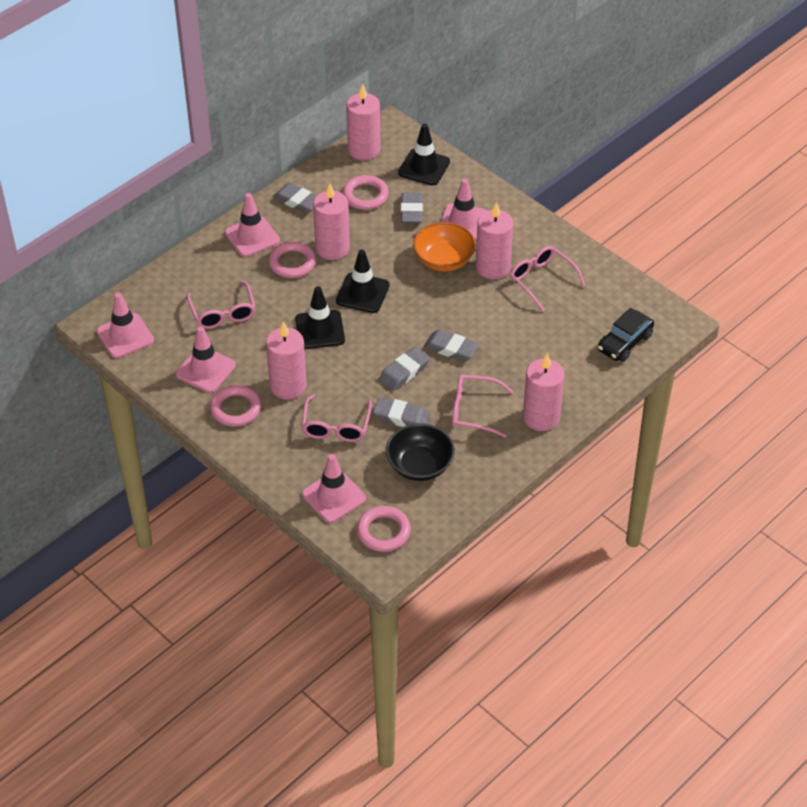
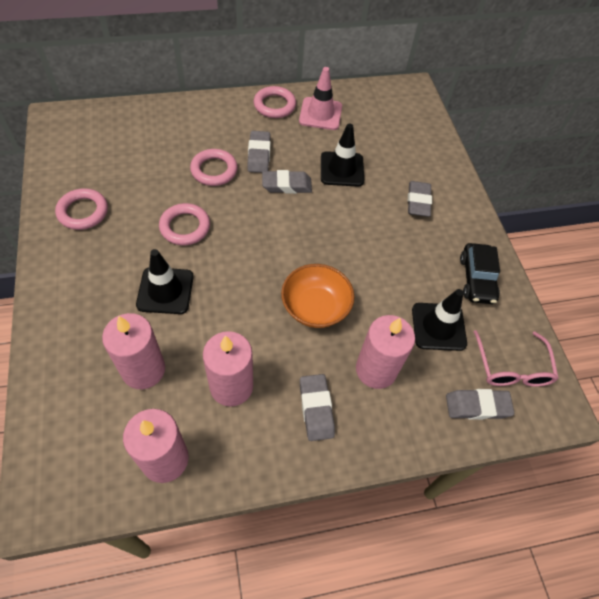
black bowl: [386,423,455,481] = 1 -> none = 0
pink candle: [266,321,307,399] [313,183,350,260] [346,84,381,160] [476,202,513,280] [523,353,565,431] = 5 -> [102,313,165,389] [123,409,189,483] [203,331,253,407] [356,315,415,389] = 4
pink glasses: [187,281,256,329] [301,394,372,442] [452,375,514,438] [510,246,585,312] = 4 -> [473,330,559,387] = 1
pink traffic cone: [96,293,154,358] [175,327,236,393] [225,193,280,257] [302,454,366,523] [441,179,487,240] = 5 -> [299,67,342,130] = 1

